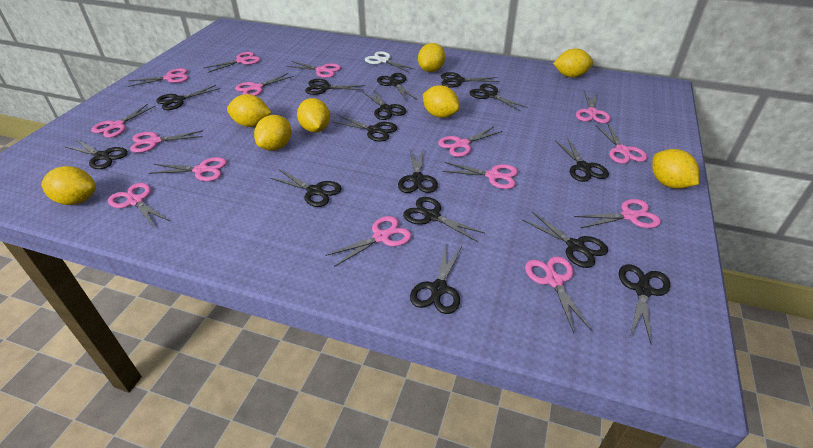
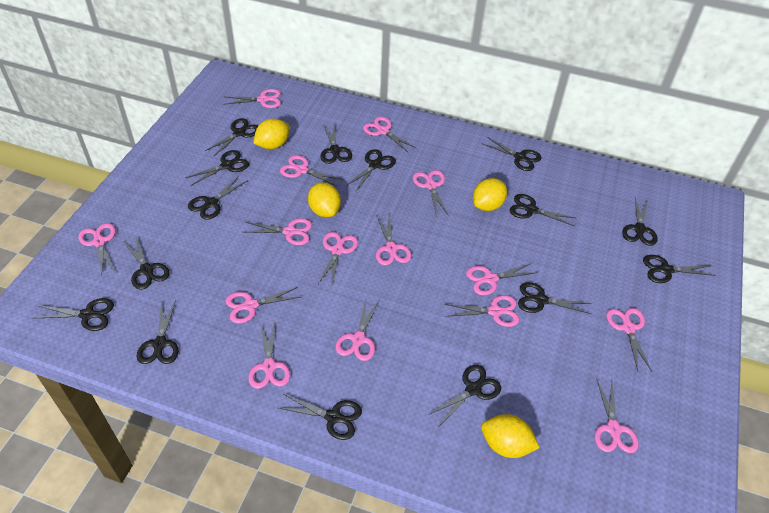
white scissors: [365,51,415,72] = 1 -> none = 0
yellow lemon: [41,166,96,205] [227,94,272,127] [254,115,292,151] [297,98,330,133] [418,43,445,72] [423,85,460,118] [553,48,593,78] [652,149,699,189] = 8 -> [253,118,290,149] [308,182,341,217] [473,178,507,211] [481,414,540,458] = 4

